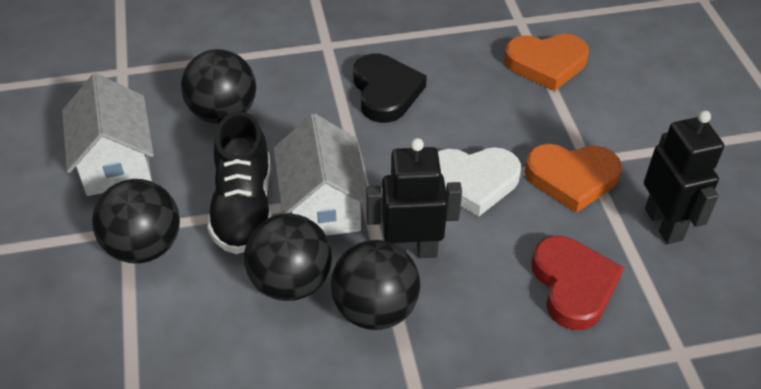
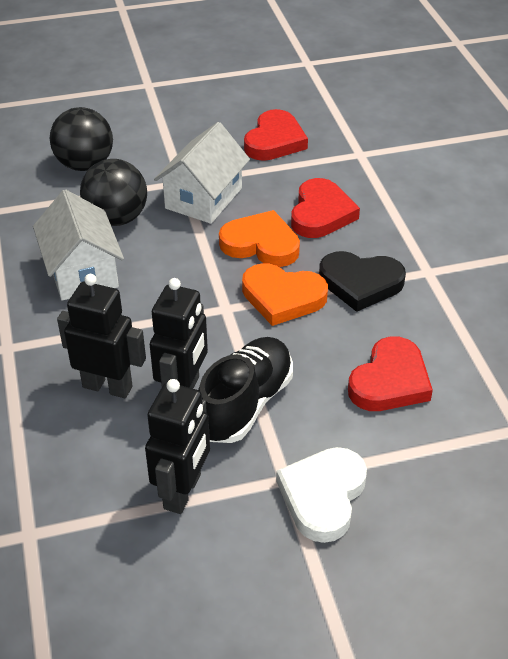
black ball: [92,179,180,263] [181,49,256,124] [244,213,332,301] [331,240,420,330] = 4 -> [50,107,113,171] [80,159,147,226] = 2
black robot: [366,138,462,258] [644,110,724,244] = 2 -> [57,274,146,398] [145,379,210,514] [150,278,208,389] = 3
red heart: [531,236,624,330] = 1 -> [244,109,308,161] [291,178,360,238] [348,336,433,411] = 3

